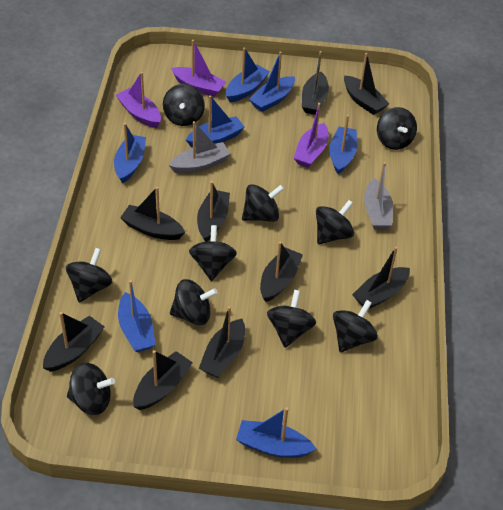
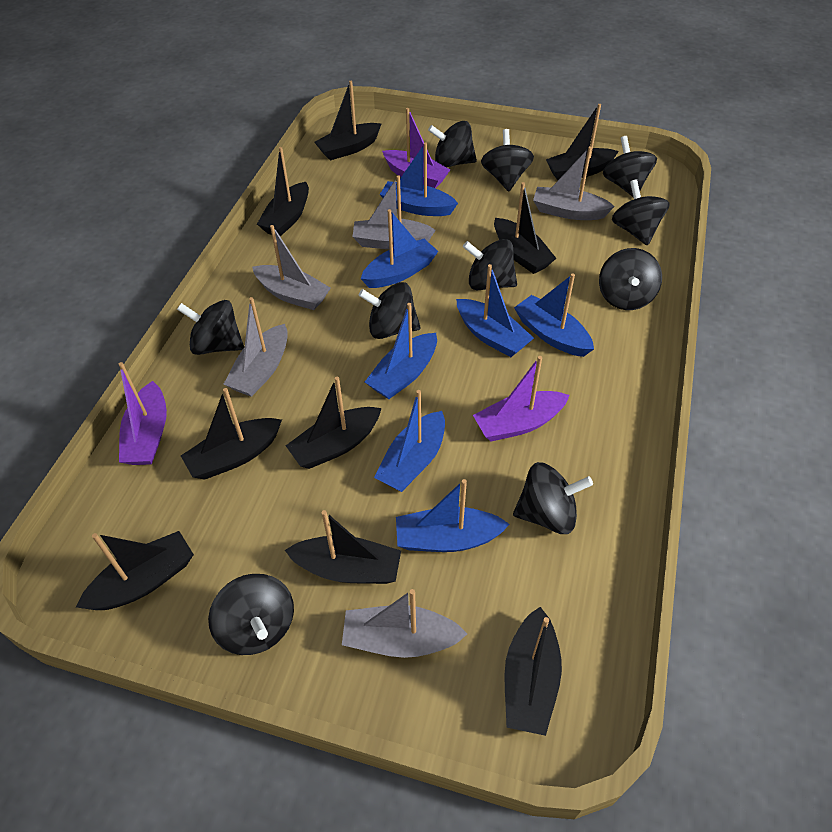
grey boat: [169,121,231,174] [364,162,393,230] = 2 -> [223,297,288,397] [252,225,331,310] [342,589,467,658] [353,175,436,249] [533,146,615,220] = 5

